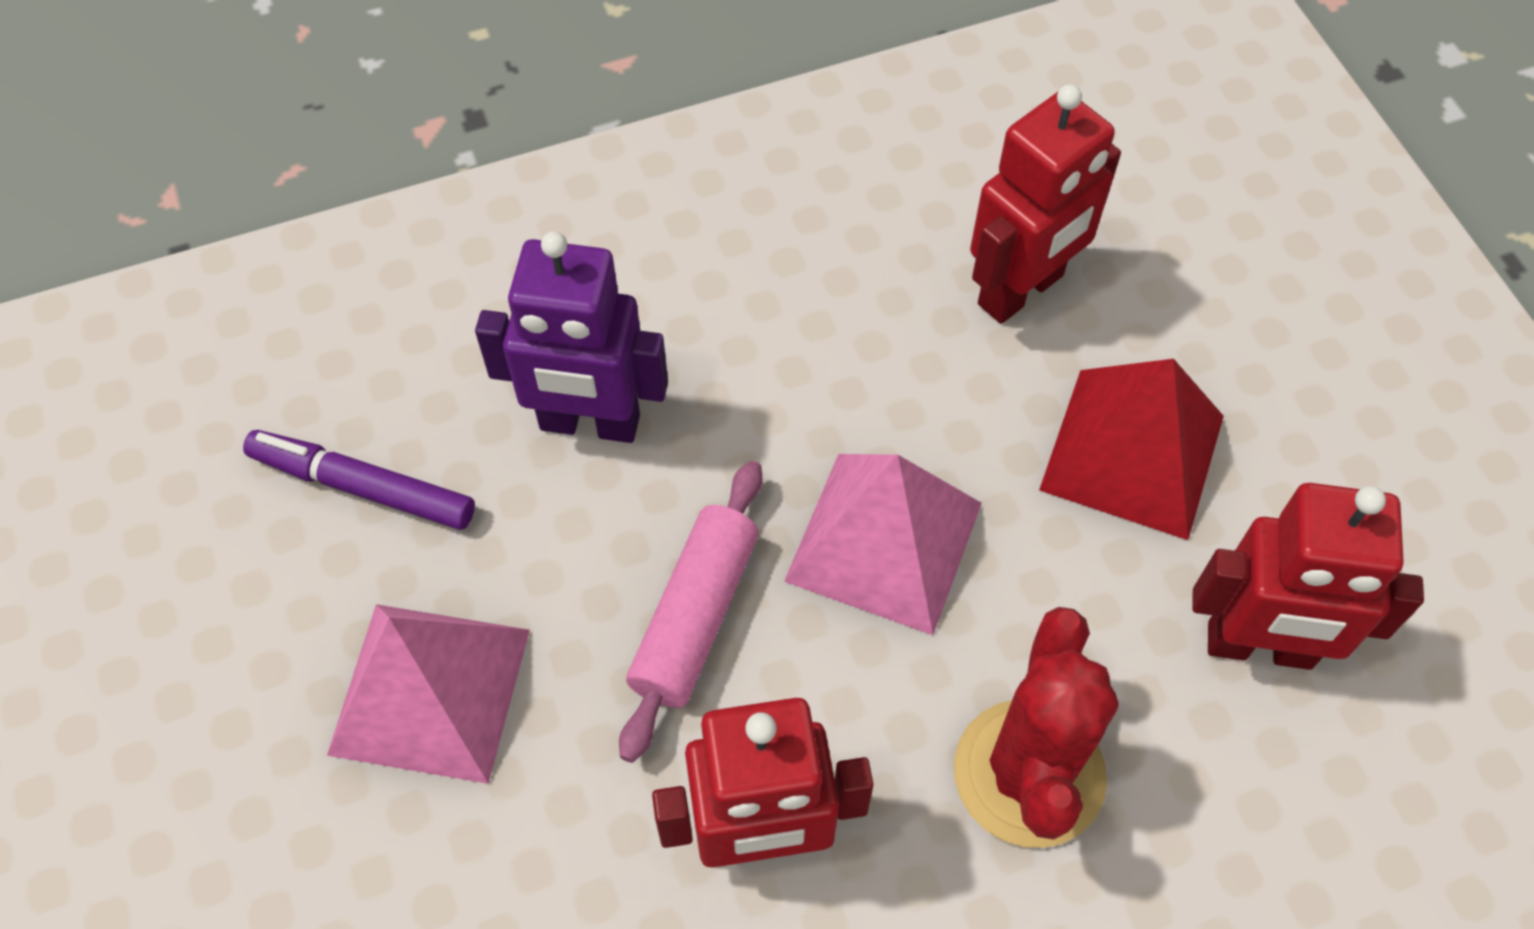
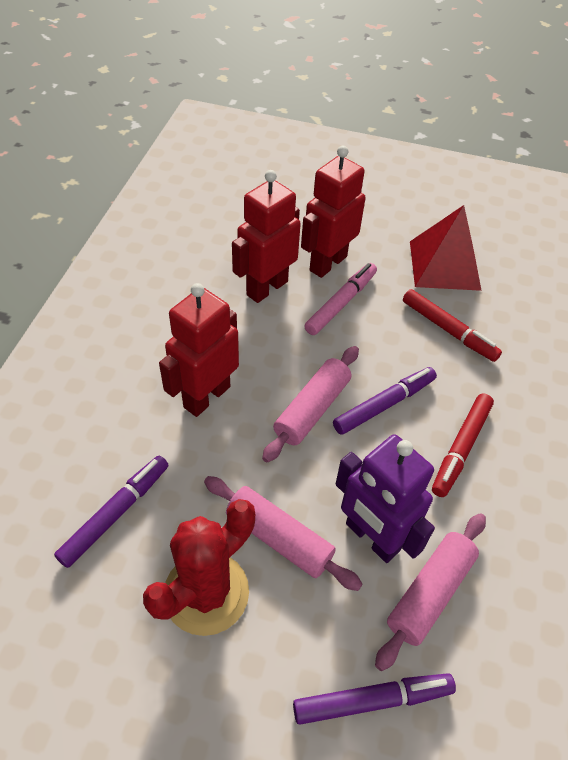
pink marker: none = 0 -> [304,263,377,335] = 1
pink pyramid: [327,604,530,784] [784,454,982,635] = 2 -> none = 0
pink rolling pin: [619,461,762,763] = 1 -> [204,476,362,591] [262,346,359,463] [375,513,486,671] = 3
purple marker: [243,430,475,530] = 1 -> [54,456,169,568] [293,673,456,725] [333,367,437,435] = 3
red marker: none = 0 -> [403,289,502,362] [432,394,494,497] = 2

